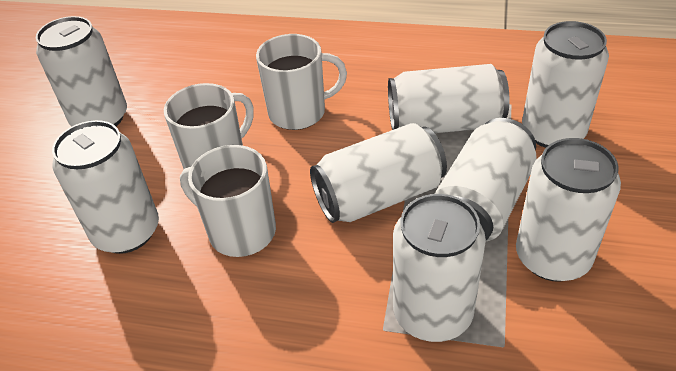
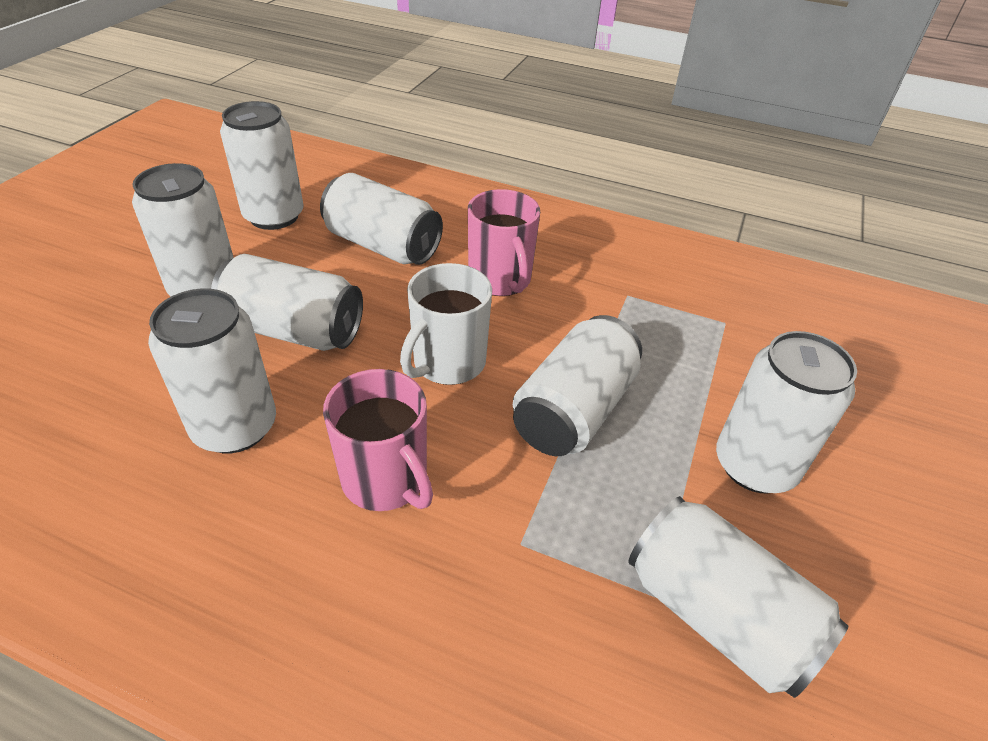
pink mug: none = 0 -> [323,369,433,511] [468,189,540,296] = 2
white mug: [164,83,254,169] [180,145,276,257] [256,34,347,130] = 3 -> [400,263,492,385] = 1

